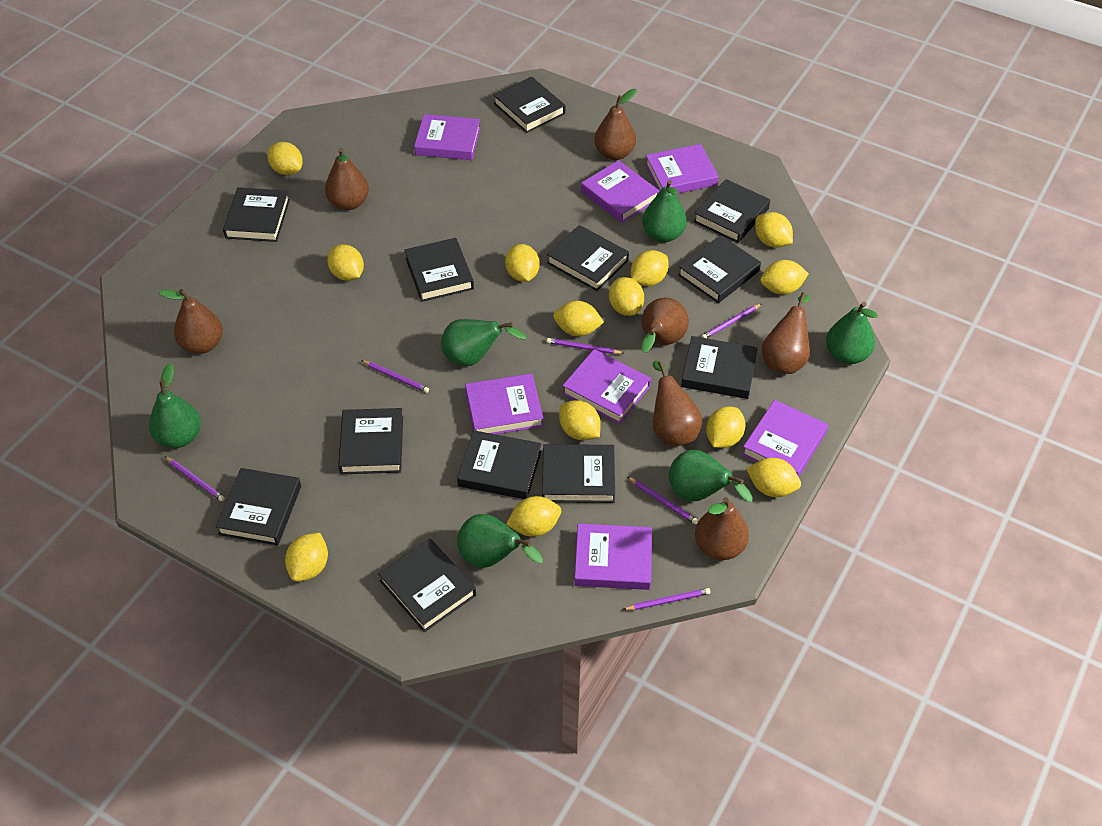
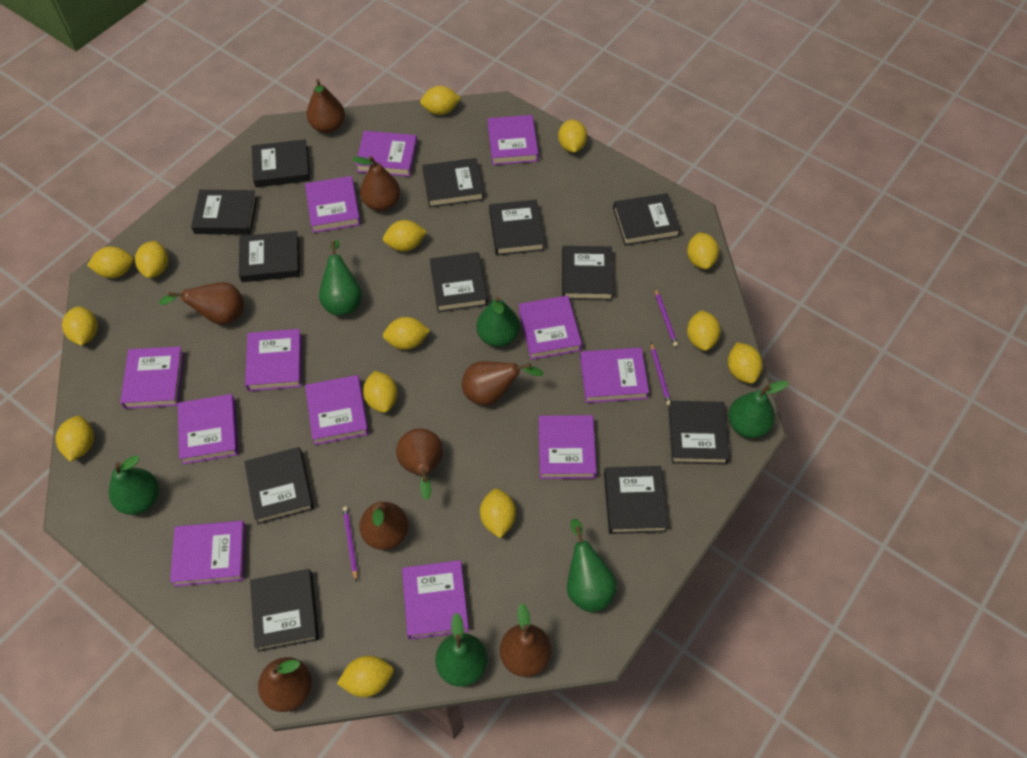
brown pear: [159,289,223,354] [325,148,369,210] [594,89,637,160] [641,298,689,353] [653,361,703,446] [695,497,749,560] [762,292,810,374] = 7 -> [159,282,244,325] [258,657,312,712] [306,79,345,133] [352,156,400,211] [359,502,408,550] [396,428,443,500] [462,361,544,405] [500,603,551,677] = 8
purple book: [414,114,480,160] [465,373,543,434] [562,349,651,424] [574,523,652,590] [581,160,659,223] [645,144,719,193] [742,400,828,477] = 7 -> [120,346,184,409] [170,521,246,587] [178,394,239,464] [245,329,302,391] [305,176,361,233] [305,375,369,445] [355,131,417,177] [402,560,469,640] [488,115,539,165] [519,295,582,360] [538,415,597,479] [580,348,649,403] = 12
purple pencil: [164,456,225,501] [361,360,429,393] [547,338,624,354] [622,588,710,610] [627,477,698,524] [702,304,761,338] = 6 -> [343,507,358,582] [651,343,671,405] [655,288,678,347] = 3
yellow lemon: [267,142,303,175] [285,533,328,582] [327,244,364,281] [505,244,540,282] [506,496,561,537] [553,301,604,336] [559,400,601,440] [609,277,644,316] [631,250,669,286] [706,406,745,448] [746,458,801,497] [755,212,793,248] [760,260,809,295] = 13 -> [56,416,94,462] [62,306,98,346] [87,246,134,278] [135,241,168,278] [337,656,394,697] [363,371,398,413] [383,220,427,251] [383,317,430,350] [420,86,461,115] [480,489,516,538] [558,120,587,153] [687,232,719,269] [687,310,721,351] [728,342,763,384] = 14

